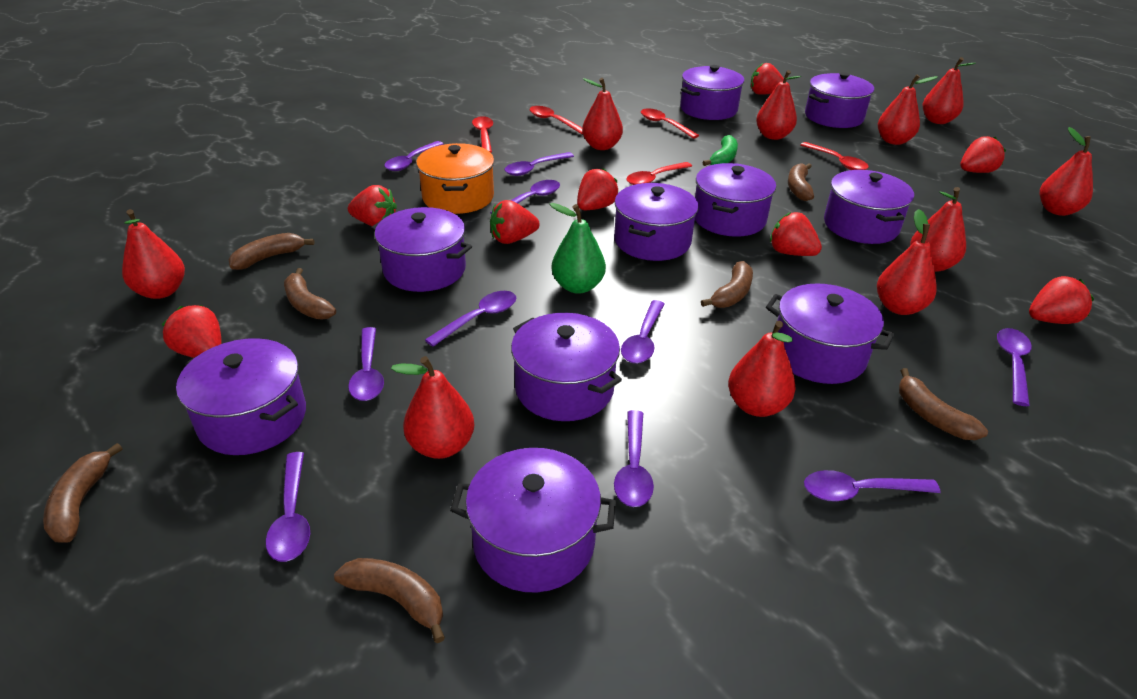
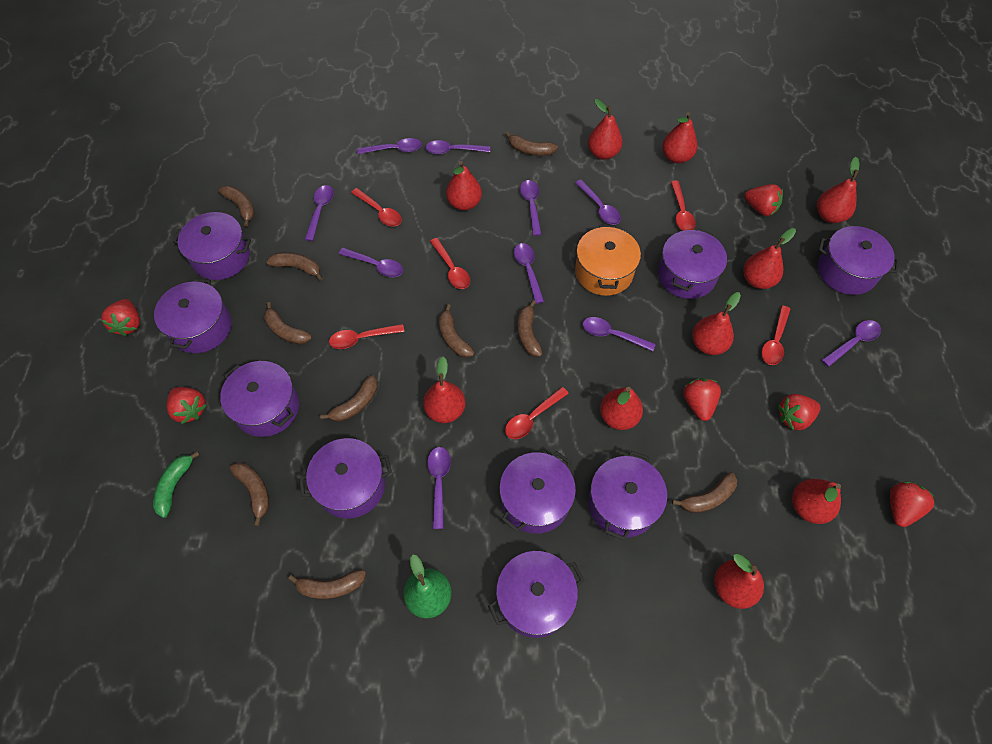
brown banana: [43,443,123,543] [229,233,314,270] [284,268,336,319] [334,558,445,643] [701,261,753,308] [788,163,814,201] [899,368,988,440] = 7 -> [219,186,255,227] [229,463,269,526] [264,302,312,344] [266,252,323,281] [288,570,366,599] [320,375,377,422] [439,304,474,358] [505,131,558,156] [518,300,543,356] [672,472,737,513] = 10
purple pot: [176,338,306,455] [371,207,472,292] [450,448,616,592] [511,313,622,421] [614,183,698,261] [680,65,744,120] [695,163,776,237] [766,283,894,384] [805,72,874,128] [824,170,914,244] = 10 -> [154,279,231,353] [173,212,251,280] [220,361,299,437] [299,438,392,519] [488,551,584,638] [499,451,576,534] [588,451,667,540] [658,228,727,299] [818,226,899,295] = 9
red spoon: [472,116,493,153] [529,106,583,134] [626,162,692,185] [641,108,699,139] [800,142,869,170] = 5 -> [329,324,405,349] [351,188,402,227] [430,238,470,289] [505,387,569,439] [671,180,696,231] [761,305,790,365] = 6
red strawberry: [162,305,222,358] [348,185,397,226] [490,200,540,244] [577,168,618,210] [750,63,784,95] [770,212,822,256] [960,136,1006,173] [1029,276,1094,324] = 8 -> [101,299,140,336] [167,387,207,424] [683,378,721,421] [745,184,783,216] [778,394,821,430] [890,482,935,527] = 6

